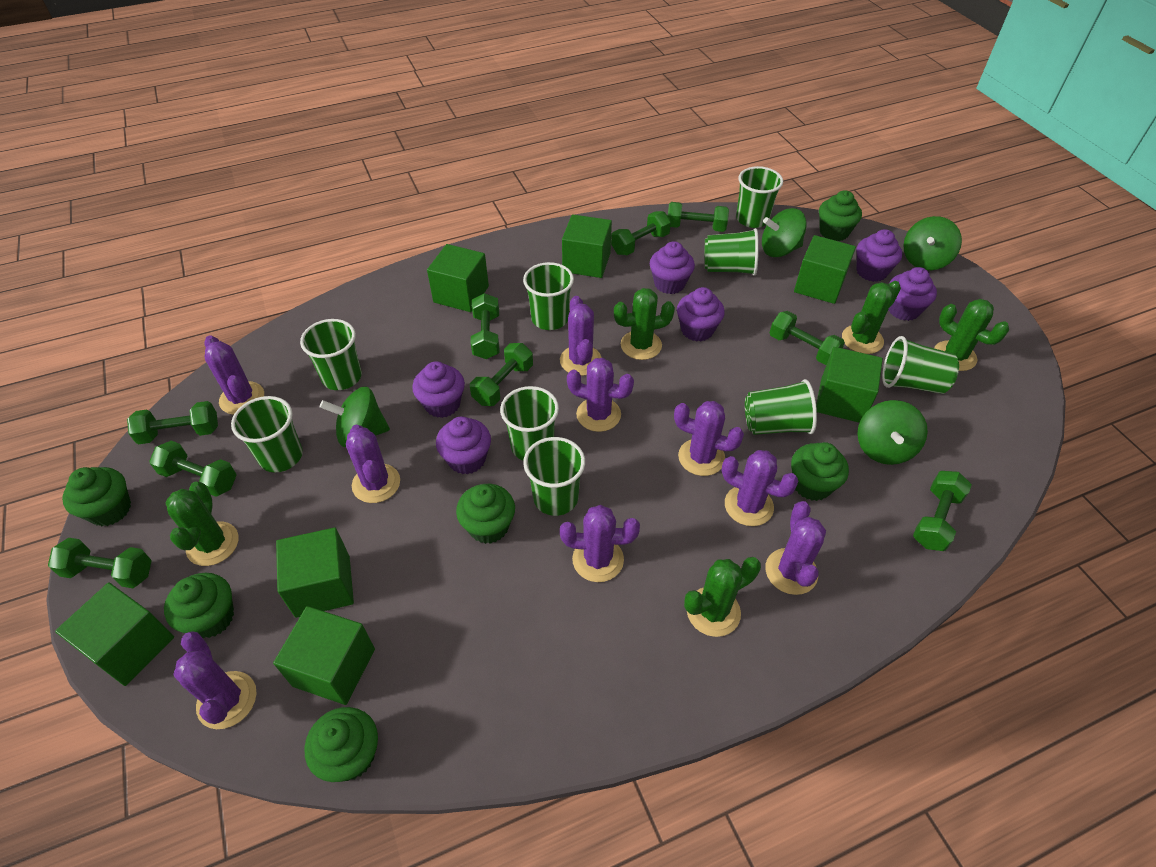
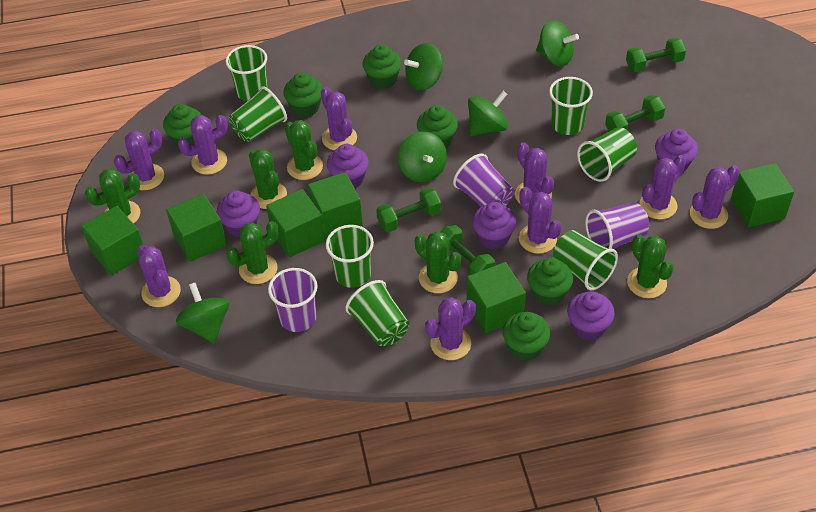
green cactus: [166,482,239,566] [614,288,675,360] [684,557,761,637] [842,281,901,354] [934,299,1009,371] = 5 -> [85,168,140,224] [226,221,279,284] [249,149,287,209] [285,120,323,180] [415,231,461,293] [627,234,674,298] = 6
green cube: [55,583,174,686] [273,606,375,705] [276,527,354,618] [427,244,489,312] [562,214,612,278] [794,235,856,304] [816,347,883,423] = 7 -> [81,206,143,276] [166,193,227,262] [266,189,325,257] [308,172,363,238] [467,262,526,333] [731,163,794,227] = 6
green cup: [231,396,303,472] [300,319,362,390] [500,386,559,461] [523,262,574,330] [523,437,585,516] [705,228,759,276] [736,166,783,228] [745,379,817,435] [882,336,959,394] = 9 -> [226,45,268,101] [229,86,287,142] [326,225,374,288] [346,280,409,346] [549,77,593,135] [553,230,618,290] [577,127,637,182] = 7
green dumbbell: [48,538,152,588] [127,401,218,444] [149,441,237,497] [470,343,533,406] [471,293,499,359] [611,211,671,255] [668,202,729,232] [770,311,845,365] [913,471,972,551] = 9 -> [376,187,441,232] [440,225,495,275] [605,95,666,131] [626,37,686,72] = 4
green spinning top: [320,386,390,447] [762,208,807,257] [857,400,928,465] [903,216,962,271] = 4 -> [176,283,229,343] [398,131,447,182] [404,43,443,90] [468,91,508,136] [536,20,579,66] = 5
purple cup: none = 0 -> [268,268,317,332] [453,154,513,207] [585,202,649,249] = 3
purple cupcake: [412,361,465,418] [436,417,491,474] [650,241,695,294] [677,287,725,341] [856,229,902,282] [888,267,937,321] = 6 -> [217,190,260,237] [327,144,369,188] [472,202,516,249] [567,292,615,341] [655,129,698,173] = 5

